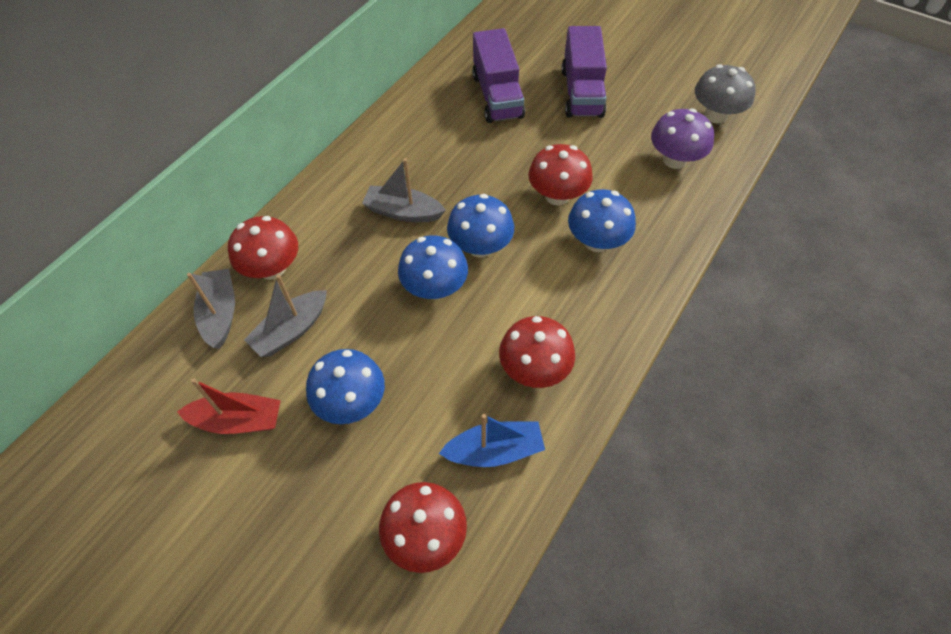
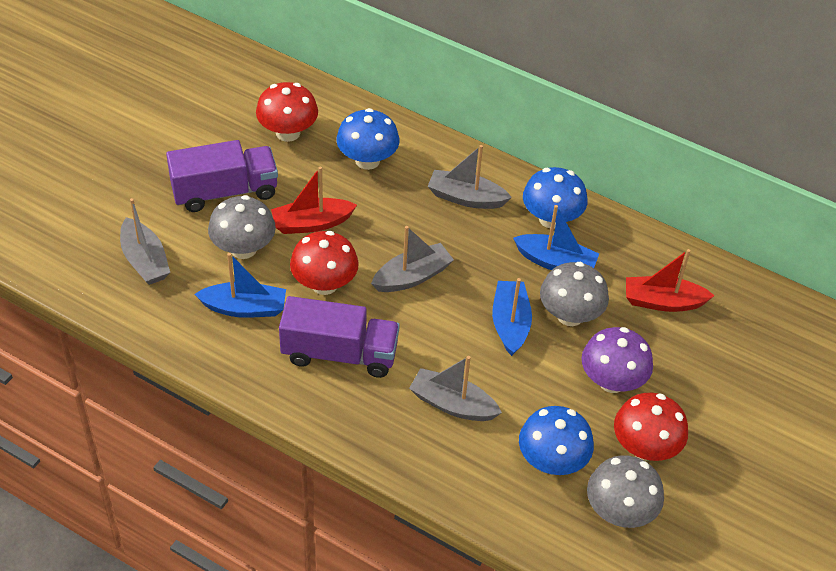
blue boat: [439,414,545,467] = 1 -> [195,253,286,318] [492,278,532,356] [513,205,599,270] = 3
blue mushroom: [306,349,385,424] [398,235,468,300] [447,194,514,258] [568,189,636,252] = 4 -> [336,108,399,170] [519,406,594,475] [523,167,588,228] = 3
grey boat: [187,269,235,349] [244,274,327,357] [362,158,446,222] = 3 -> [120,198,170,285] [371,226,454,292] [409,356,502,421] [428,145,512,209] = 4
grey mushroom: [695,64,756,123] = 1 -> [208,195,276,259] [540,262,609,326] [587,455,664,528] = 3
red boat: [177,378,281,434] = 1 -> [271,167,357,234] [626,249,715,312] = 2
red mushroom: [228,216,298,280] [379,482,467,573] [499,316,575,388] [528,144,593,205] = 4 -> [256,82,318,142] [290,231,359,295] [614,393,688,461] = 3

